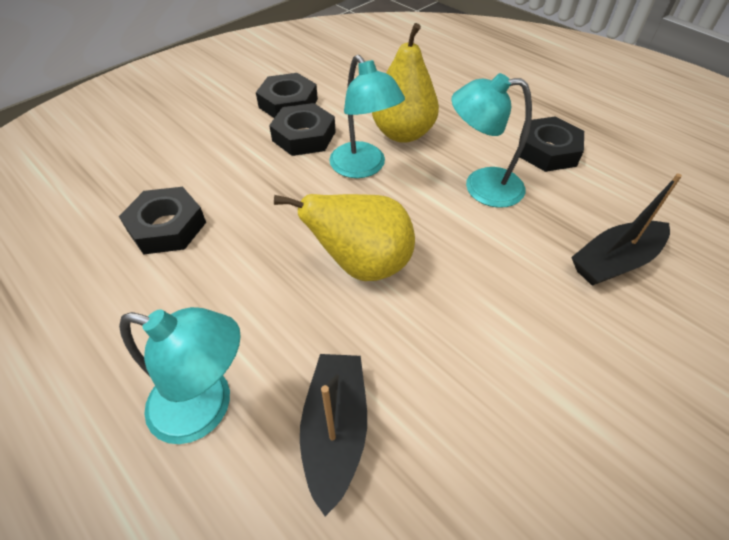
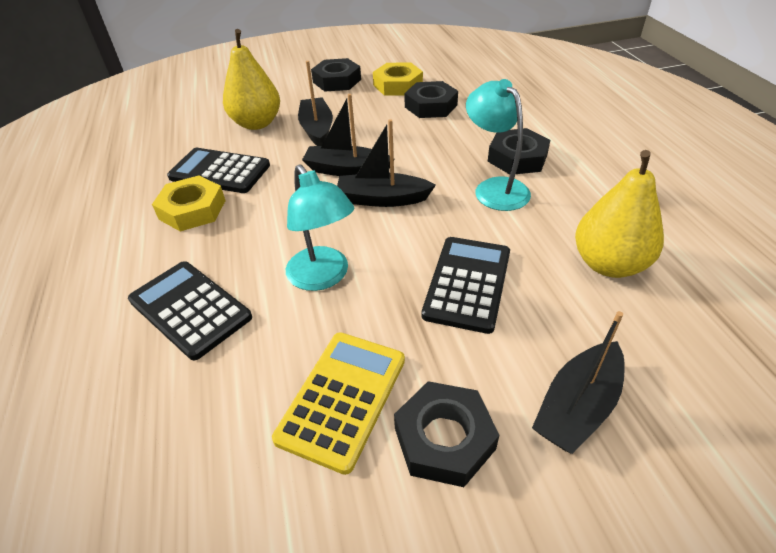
black boat: [300,354,367,516] [571,174,682,286] = 2 -> [298,61,333,146] [302,94,395,176] [337,119,436,207] [532,311,624,454] = 4
black calculator: none = 0 -> [128,261,252,360] [167,148,270,193] [422,237,510,334] = 3
turquoise lamp: [119,307,241,444] [329,55,405,178] [451,73,532,208] = 3 -> [286,164,355,291] [466,79,531,211] = 2
yellow calculator: none = 0 -> [272,332,405,475] = 1
yellow nut: none = 0 -> [152,175,226,232] [373,62,423,96] = 2

